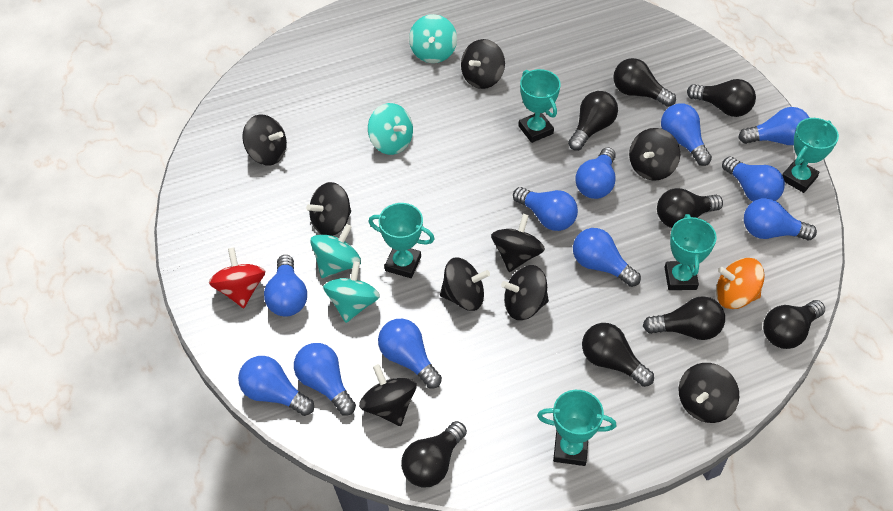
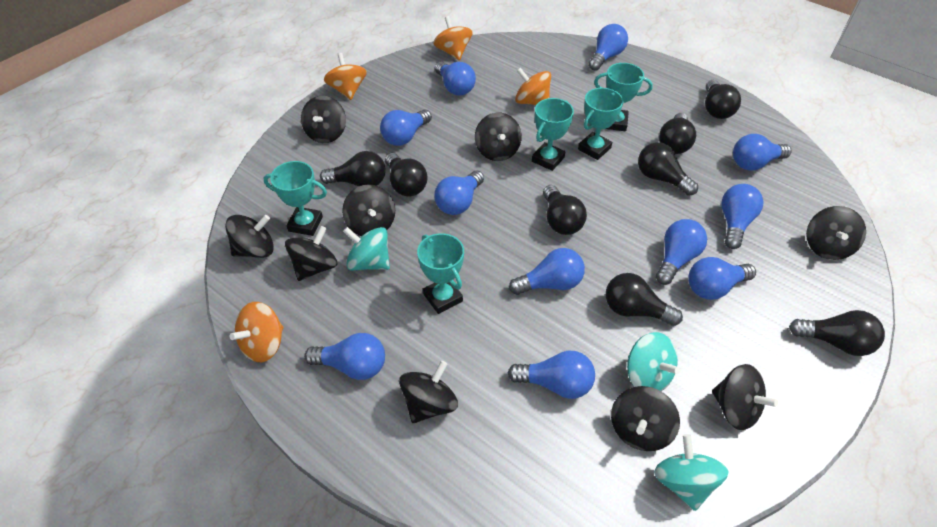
orange spinning top: [716,258,765,309] = 1 -> [230,302,284,362] [324,53,367,100] [433,16,473,60] [515,68,551,105] = 4
red spinning top: [209,247,265,308] = 1 -> none = 0
turquoise spinning top: [310,224,361,278] [323,261,380,323] [368,103,413,155] [409,14,457,63] = 4 -> [343,227,390,271] [627,332,680,391] [654,434,729,511] = 3

